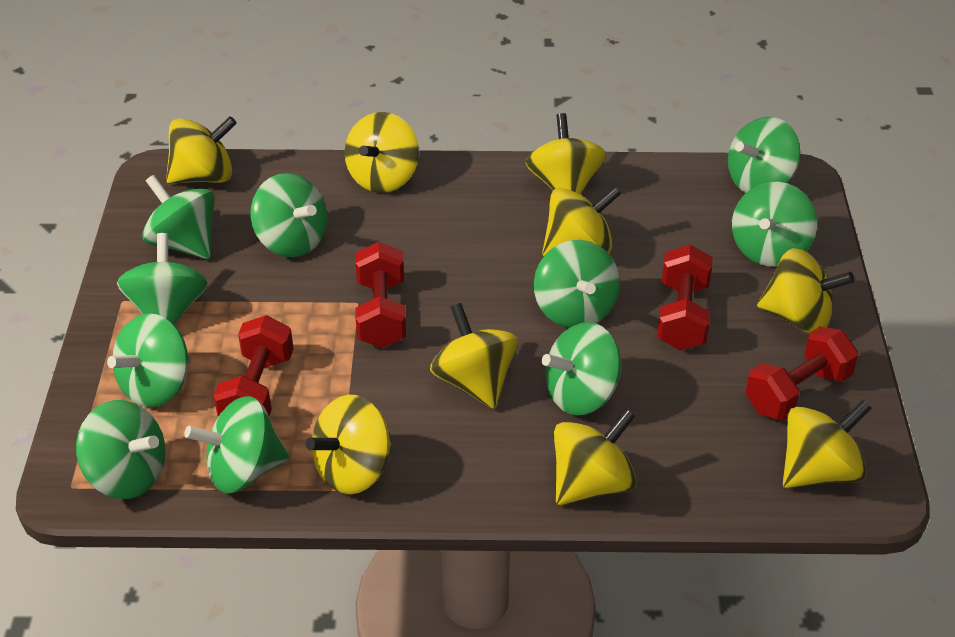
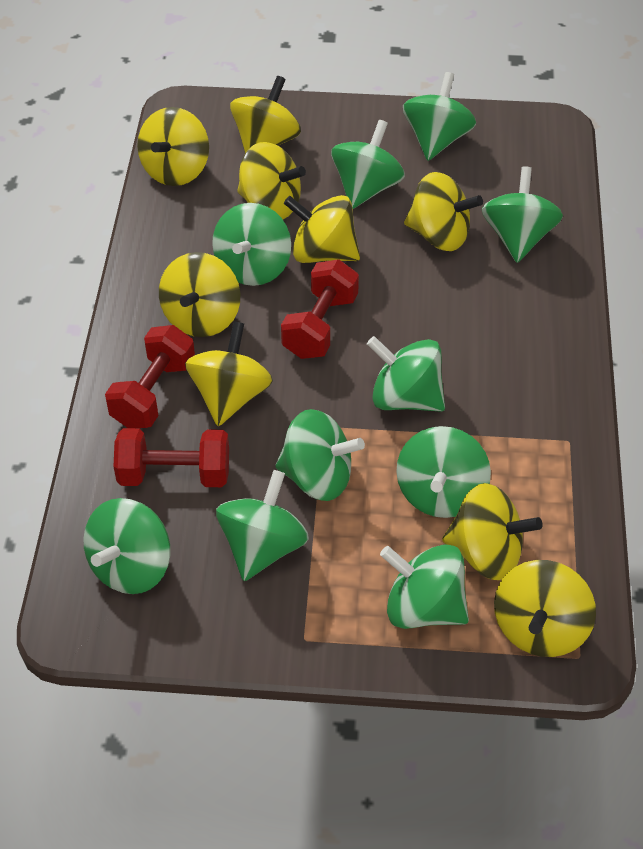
red dumbbell: [213,315,294,417] [356,242,406,348] [657,245,713,350] [745,326,858,421] = 4 -> [105,325,195,428] [114,428,229,487] [281,260,359,359] = 3

